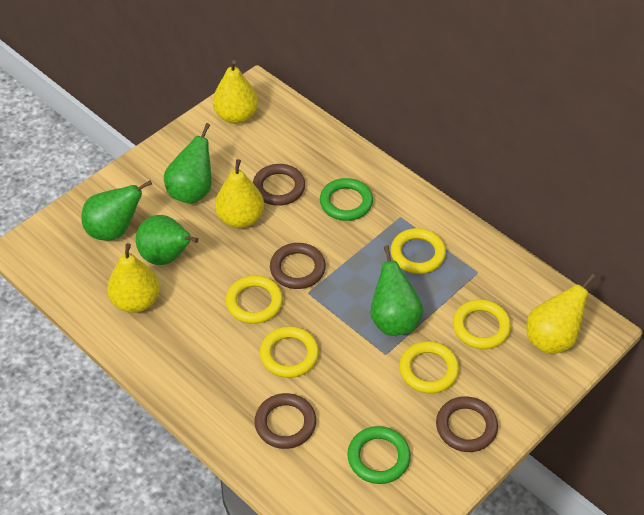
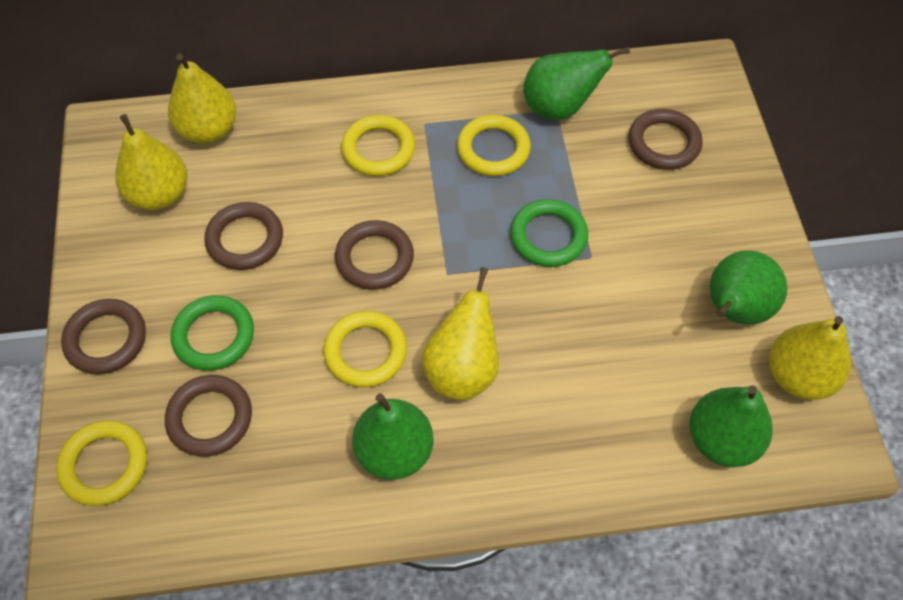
brown ring: [253,164,305,206] [255,393,316,449] [270,243,326,289] [436,396,498,452] = 4 -> [61,299,146,374] [165,375,252,457] [204,202,283,270] [335,220,414,290] [628,109,703,170] = 5
yellow ring: [226,275,283,324] [260,326,319,378] [391,228,446,274] [399,341,459,394] [453,299,511,349] = 5 -> [56,420,147,506] [323,311,407,387] [341,115,415,176] [457,115,531,176] = 4

